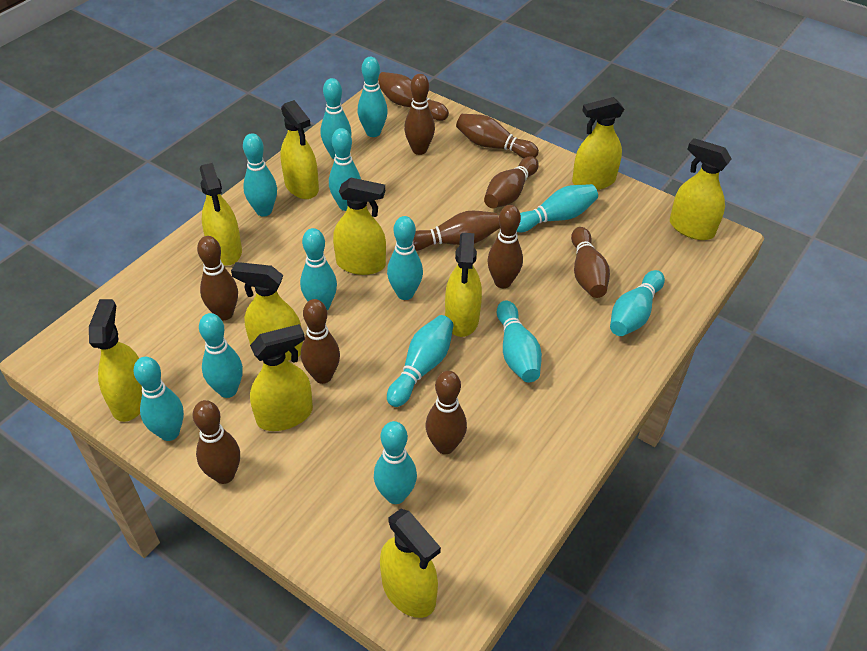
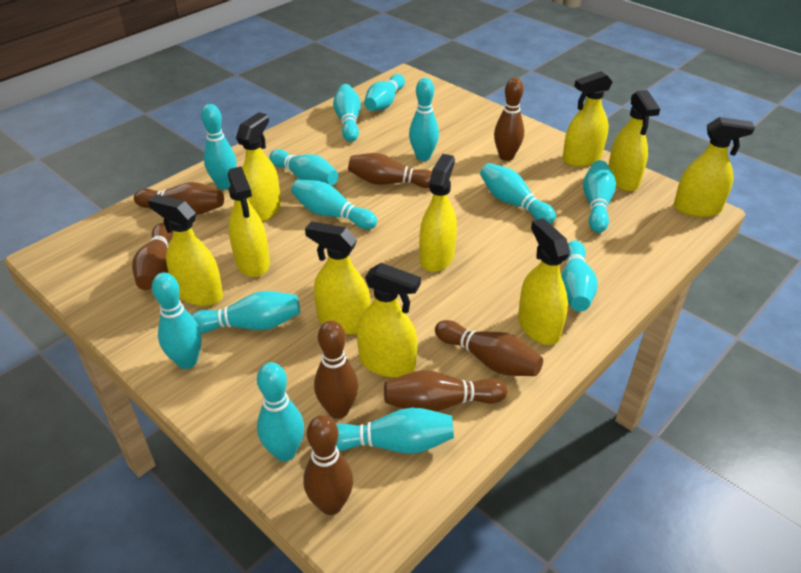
brown bowling pin: [193,400,240,484] [197,236,238,320] [301,299,340,384] [378,72,449,121] [404,74,435,155] [413,211,500,251] [426,371,467,454] [456,114,539,158] [484,156,539,208] [487,205,523,288] [571,227,610,298] = 11 -> [132,223,173,290] [134,182,224,215] [304,415,353,515] [314,320,359,419] [348,153,432,188] [384,370,507,412] [435,320,543,376] [494,78,524,161] = 8

